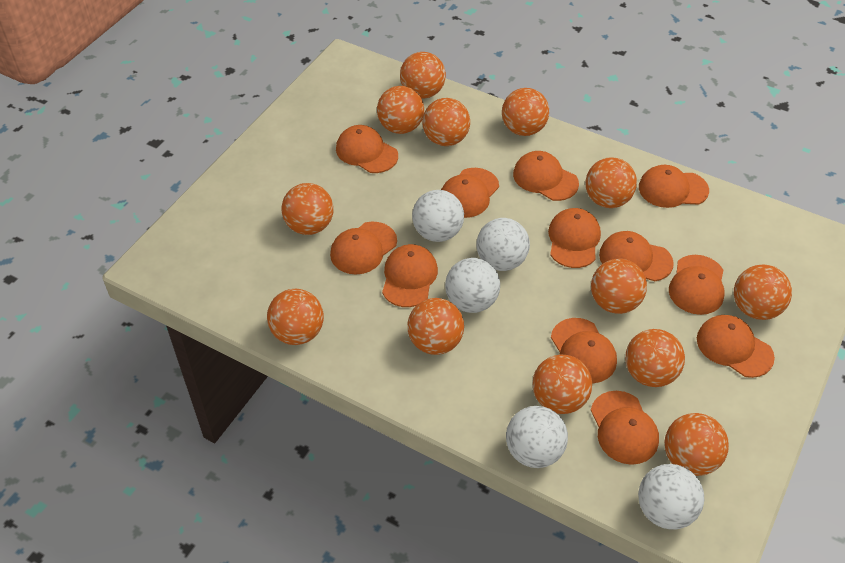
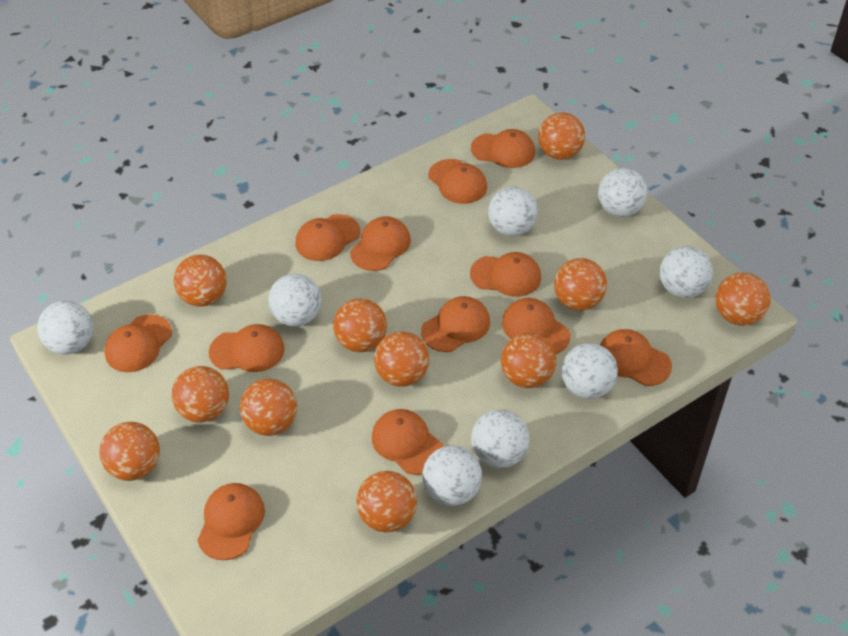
orange ball: [267,289,324,345] [282,183,334,235] [377,86,424,134] [400,52,446,98] [408,298,464,355] [422,98,470,146] [502,88,549,136] [533,355,592,414] [586,157,637,208] [591,259,647,314] [625,329,685,387] [665,413,729,476] [734,265,792,320] = 13 -> [100,422,160,481] [172,366,229,423] [174,255,227,306] [240,379,297,436] [333,298,387,352] [356,471,417,532] [374,331,429,387] [501,333,556,388] [538,112,585,160] [554,258,607,311] [715,272,771,326] = 11
white ball: [412,190,464,242] [445,258,500,313] [476,218,530,271] [506,406,568,468] [638,464,704,530] = 5 -> [37,301,94,354] [268,274,321,327] [422,446,482,506] [471,410,530,468] [488,186,538,236] [561,343,618,399] [598,168,647,217] [660,246,713,298] = 8

